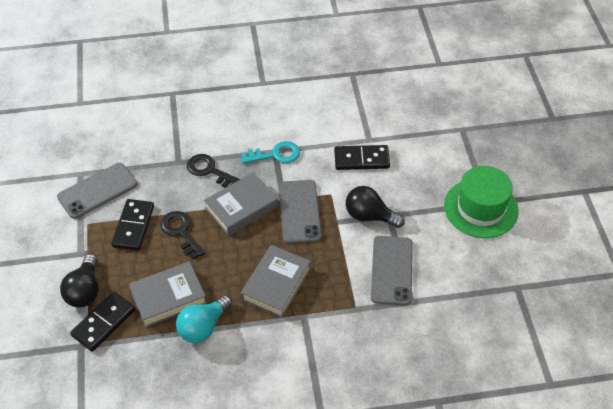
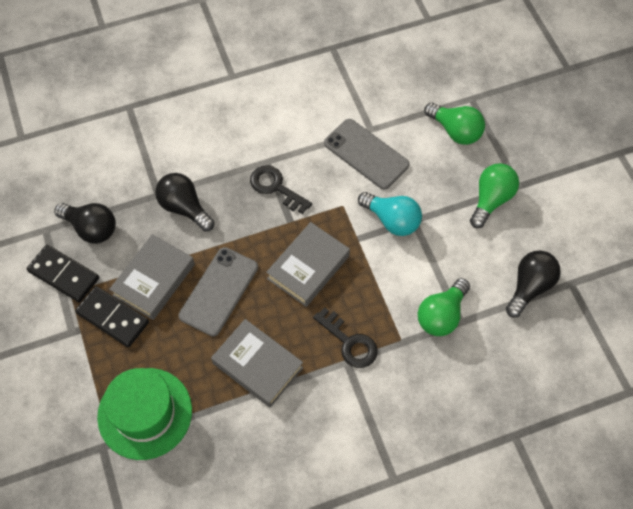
black domino: [70,292,135,351] [111,199,154,251] [334,145,390,170] = 3 -> [27,245,99,302] [75,286,149,347] = 2
black light bulb: [60,254,99,308] [346,186,405,228] = 2 -> [54,203,116,244] [155,173,214,231] [506,251,561,318] = 3
green light bulb: none = 0 -> [418,278,470,336] [424,103,485,145] [470,163,519,228] = 3
grey phone: [57,163,137,219] [279,180,322,244] [371,236,413,306] = 3 -> [179,247,258,337] [324,119,409,190] = 2
turquoise key: [241,141,300,164] = 1 -> none = 0

